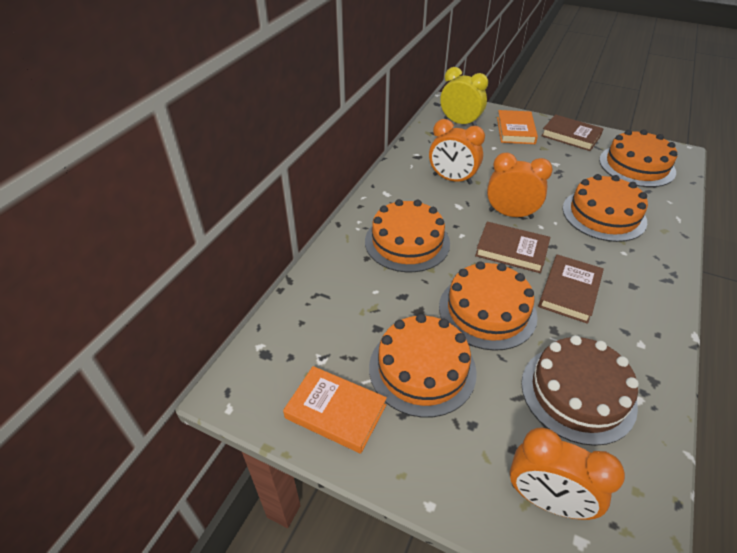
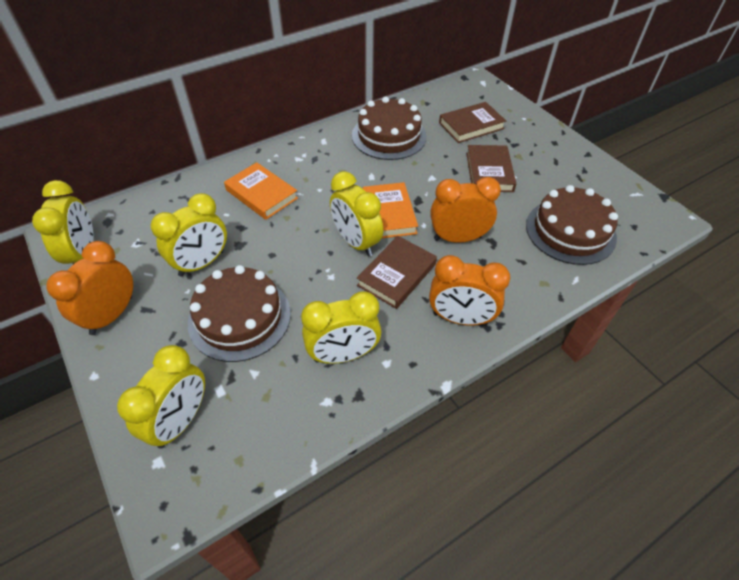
brown cake: [521,335,639,446] = 1 -> [188,265,291,362] [352,97,427,160] [526,185,618,265] = 3
orange cake: [365,199,450,272] [369,314,477,418] [439,261,538,351] [563,174,648,242] [599,130,677,187] = 5 -> none = 0
yellow clock: [440,67,488,126] = 1 -> [32,180,94,264] [117,345,205,449] [151,193,227,277] [301,291,381,364] [330,171,383,257] = 5

